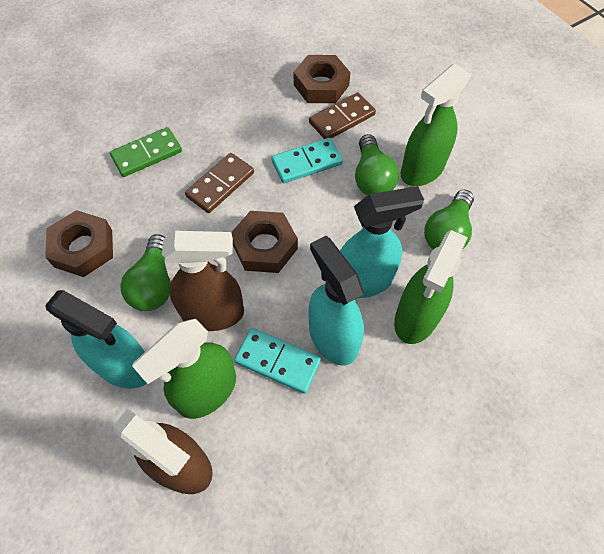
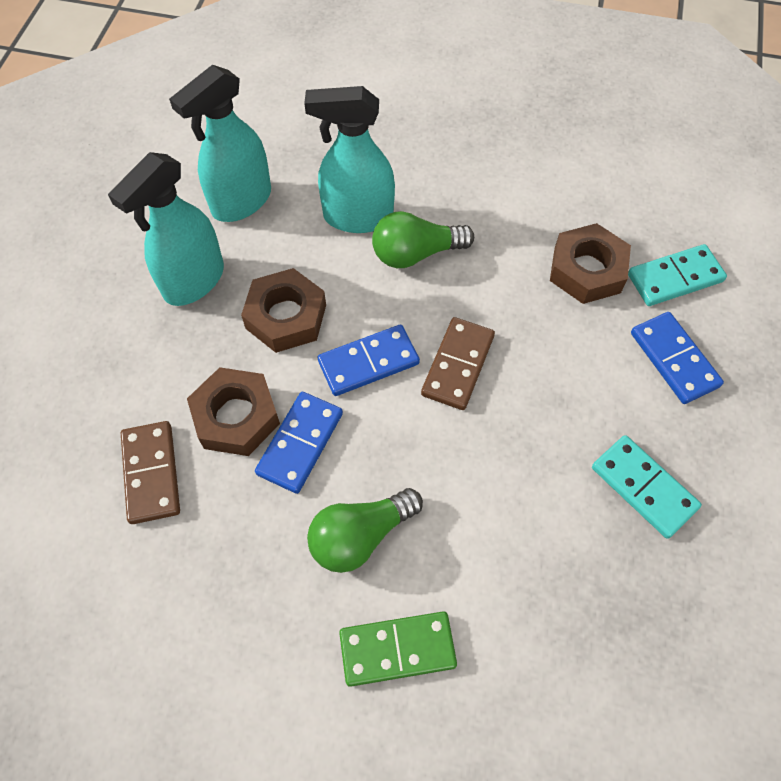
blue domino: none = 0 -> [255,392,343,494] [318,325,420,396] [631,312,724,404] = 3
brown spray bottle: [113,409,213,494] [162,231,244,331] = 2 -> none = 0
green light bulb: [120,234,171,311] [355,134,399,195] [424,190,474,250] = 3 -> [307,488,423,573] [372,211,474,268] = 2
green spray bottle: [132,319,236,419] [394,230,468,344] [401,64,471,186] = 3 -> none = 0

